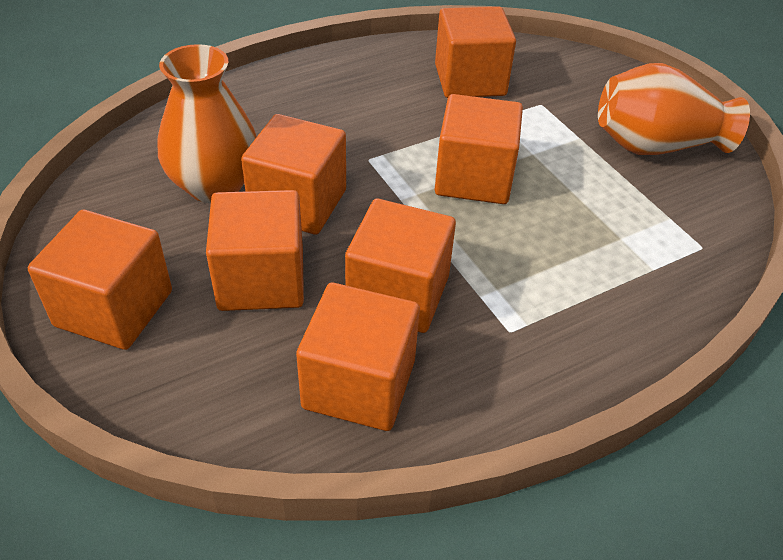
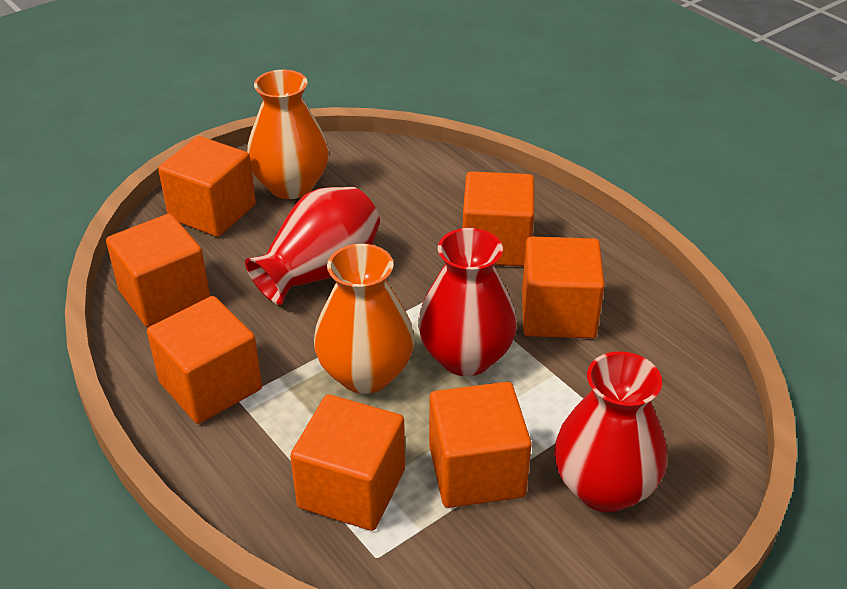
red vase: none = 0 -> [245,187,380,305] [418,228,517,376] [554,351,667,512] = 3

